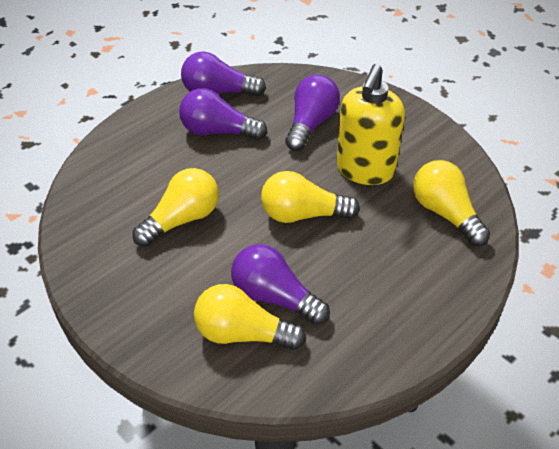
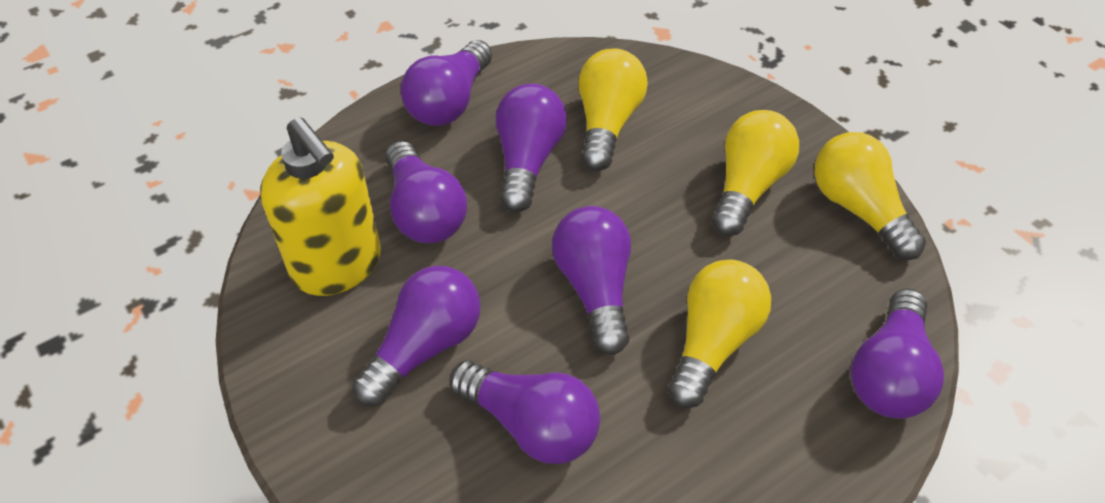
purple light bulb: [179,88,267,140] [181,51,266,97] [231,244,330,325] [285,75,340,151] = 4 -> [352,266,481,406] [385,141,467,243] [401,40,492,126] [449,360,600,464] [496,84,567,212] [552,206,631,355] [851,288,944,419] = 7

